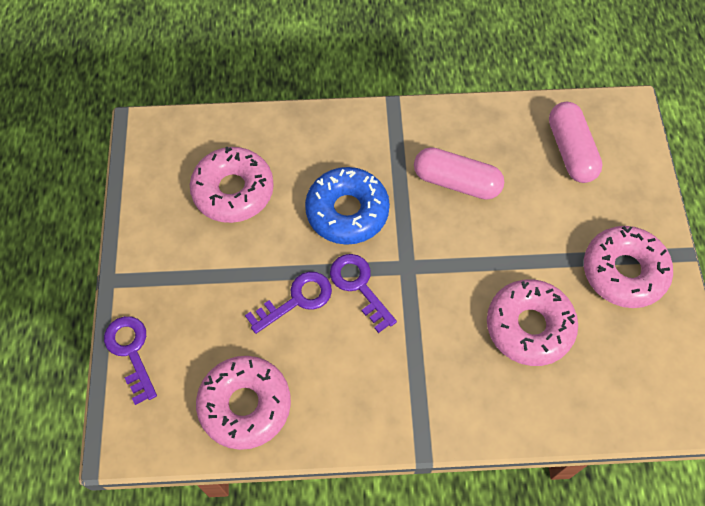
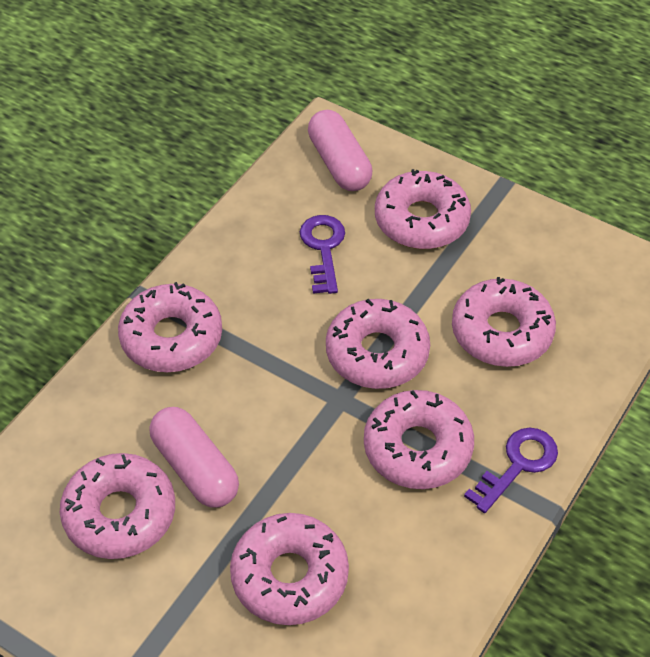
blue donut: [305,167,390,245] = 1 -> none = 0
pink donut: [190,147,274,223] [196,356,291,450] [487,279,578,366] [584,226,673,308] = 4 -> [60,453,175,559] [118,282,222,372] [230,513,349,625] [326,299,430,389] [364,390,474,489] [375,169,471,249] [452,277,556,367] = 7
purple key: [104,316,157,405] [245,272,332,334] [330,254,397,333] = 3 -> [300,215,345,294] [464,428,558,513] = 2

